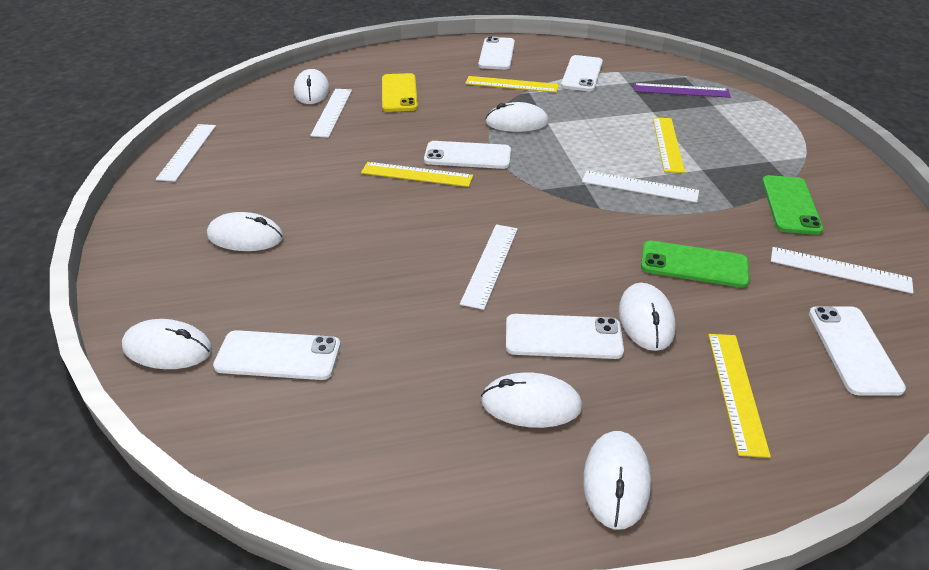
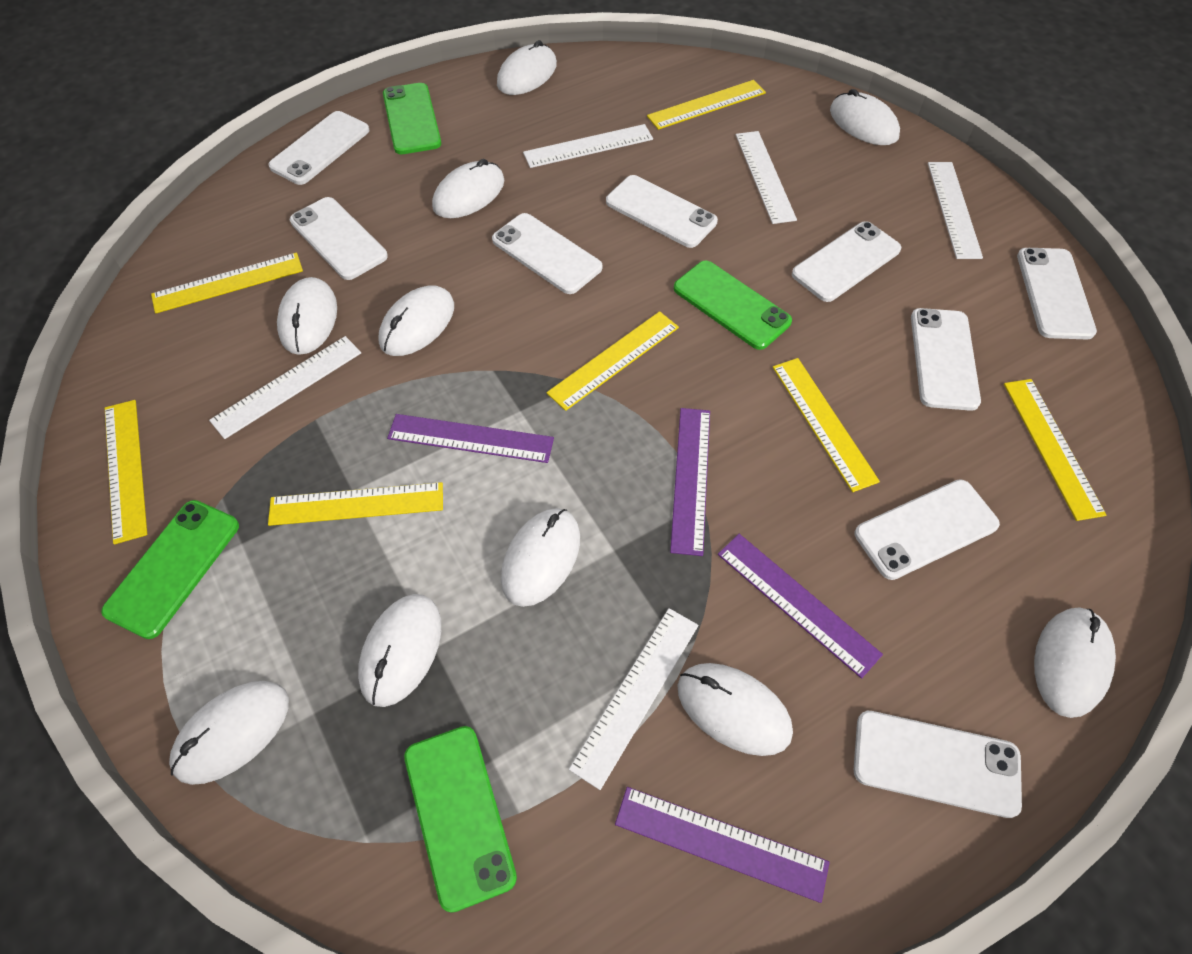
green phone: [641,240,749,288] [762,175,824,235] = 2 -> [101,500,239,639] [383,83,441,154] [404,726,517,913] [674,260,792,350] = 4
purple ruler: [634,83,731,98] = 1 -> [387,414,554,463] [615,787,830,903] [670,408,710,556] [718,534,883,679] = 4
white mouse: [122,319,212,369] [207,212,284,251] [294,69,330,104] [481,372,582,428] [485,102,549,132] [583,431,651,530] [619,283,676,351] = 7 -> [169,681,289,785] [277,277,337,355] [358,594,441,707] [378,285,454,356] [432,159,504,218] [497,40,557,95] [501,508,580,607] [677,663,793,756] [830,89,900,145] [1034,607,1116,718] = 10
white phone: [213,330,341,380] [424,141,511,169] [478,36,515,70] [506,314,624,359] [561,55,603,91] [809,306,906,396] = 6 -> [268,111,369,185] [290,197,388,280] [492,213,602,294] [606,175,718,248] [792,221,901,302] [854,711,1022,818] [855,479,1000,580] [911,308,981,411] [1017,248,1097,339] = 9
yellow phone: [382,73,418,112] = 1 -> none = 0
yellow ruler: [361,162,473,187] [465,76,559,93] [653,117,685,173] [708,334,771,458] = 4 -> [105,400,147,544] [151,253,303,313] [268,482,443,526] [547,311,679,411] [647,80,766,130] [773,358,880,492] [1004,379,1106,521] = 7

